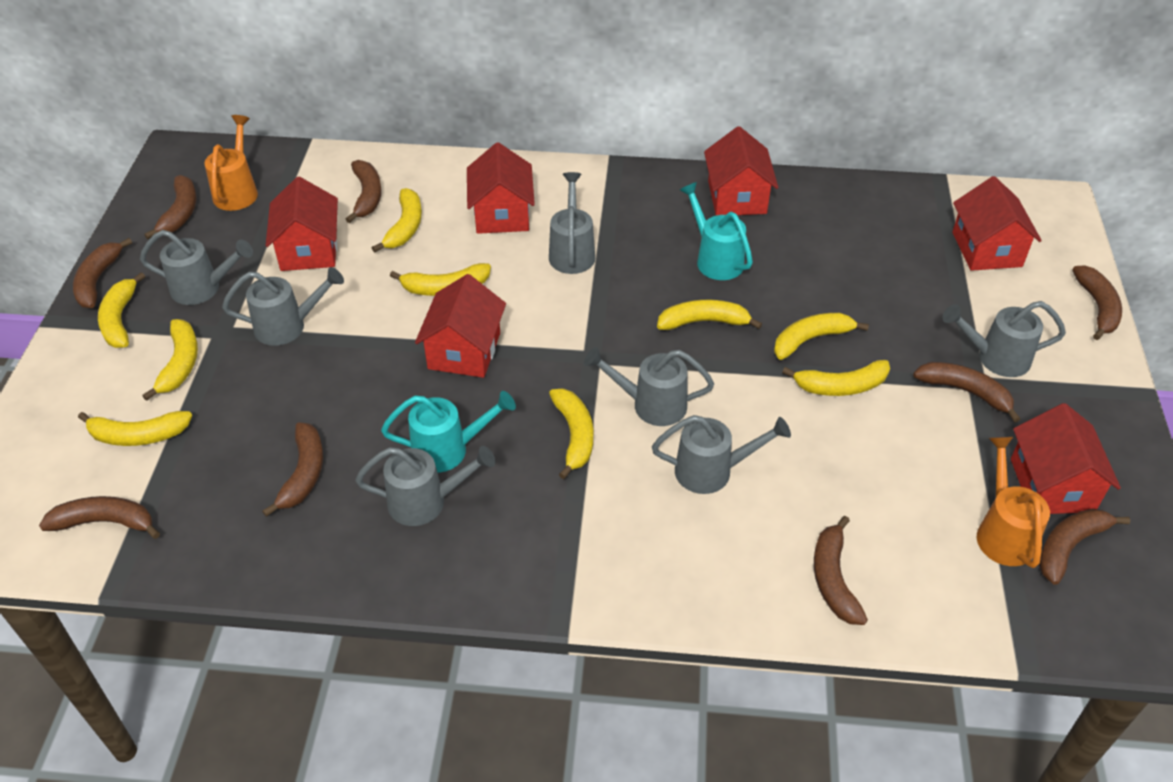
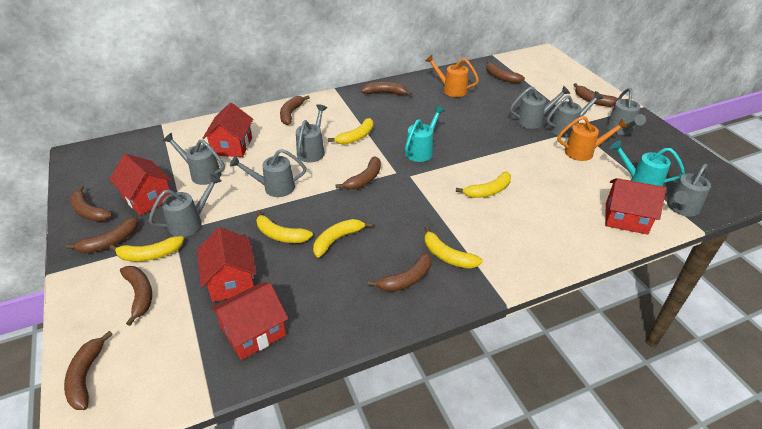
brown banana: [39,496,160,539] [73,238,132,308] [144,175,197,239] [262,422,323,517] [346,160,382,223] [814,516,868,625] [913,362,1020,422] [1039,509,1130,585] [1072,265,1122,340] = 9 -> [64,331,113,410] [65,217,139,253] [70,185,112,221] [120,266,152,326] [280,95,310,125] [336,156,381,190] [361,82,412,96] [368,252,432,292] [486,61,525,83] [574,83,618,107] = 10
grey watering can: [140,230,253,305] [222,267,344,346] [355,446,495,526] [549,172,595,274] [584,347,714,426] [652,415,791,494] [943,301,1066,377] = 7 -> [149,174,221,237] [163,133,225,185] [230,149,306,197] [296,104,327,162] [510,86,570,129] [547,91,603,138] [607,88,646,135] [667,164,711,216] = 8
red house: [266,177,338,271] [415,274,506,378] [467,142,535,234] [704,126,778,215] [952,176,1042,271] [1011,403,1121,514] = 6 -> [109,154,172,215] [197,227,257,302] [202,103,253,157] [210,282,288,360] [605,178,666,235] = 5
yellow banana: [78,411,192,446] [98,272,145,348] [142,319,198,401] [372,188,422,253] [390,263,491,296] [549,388,593,479] [657,300,762,330] [774,313,869,360] [782,360,890,396] = 9 -> [109,236,184,261] [256,210,313,243] [313,219,372,258] [328,118,373,145] [425,226,483,269] [456,172,511,198] = 6

